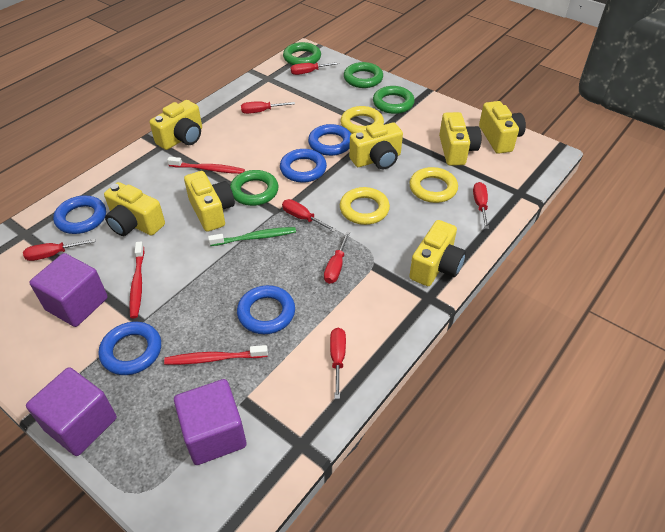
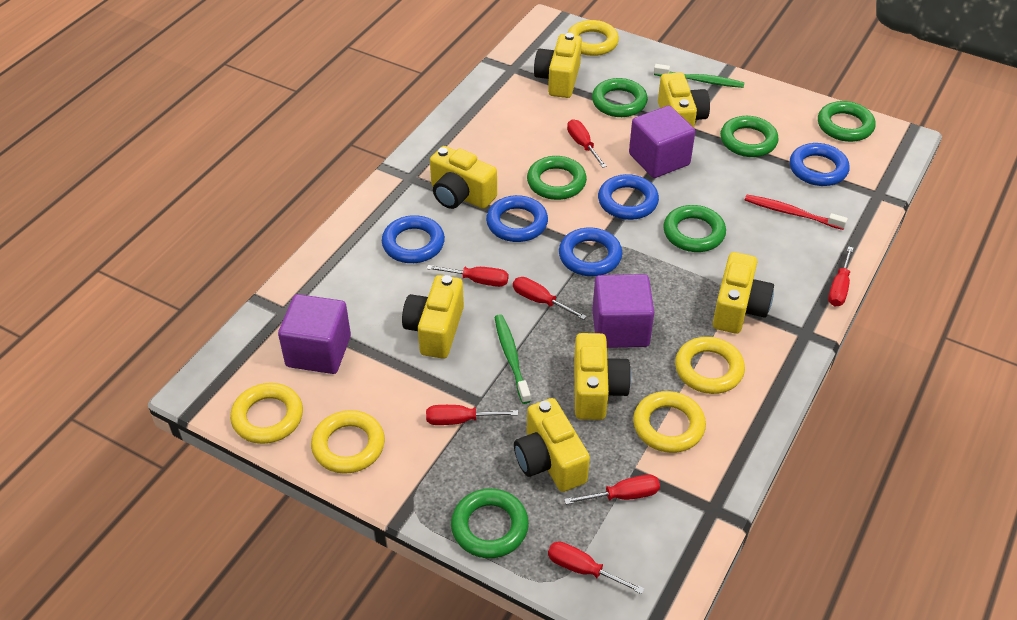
green ring: [230,170,279,206] [283,42,321,65] [344,62,383,88] [373,86,415,114] = 4 -> [451,488,529,558] [527,156,587,200] [592,78,648,117] [663,205,726,252] [720,116,779,157] [818,101,876,142] = 6
green toothbrush: [208,227,296,246] = 1 -> [495,314,531,404] [654,64,745,88] = 2
red toothbrush: [129,242,144,318] [164,345,268,365] [167,157,245,174] = 3 -> [745,195,848,230] = 1
yellow ring: [340,187,390,225] [341,106,384,134] [409,167,458,203] = 3 -> [230,383,303,444] [311,410,385,474] [568,20,619,56] [633,391,706,453] [675,337,745,394] = 5

